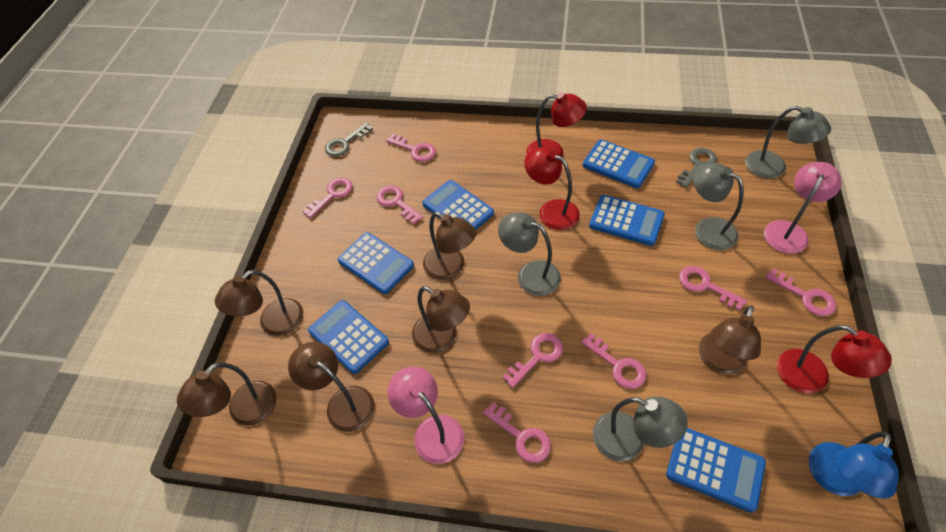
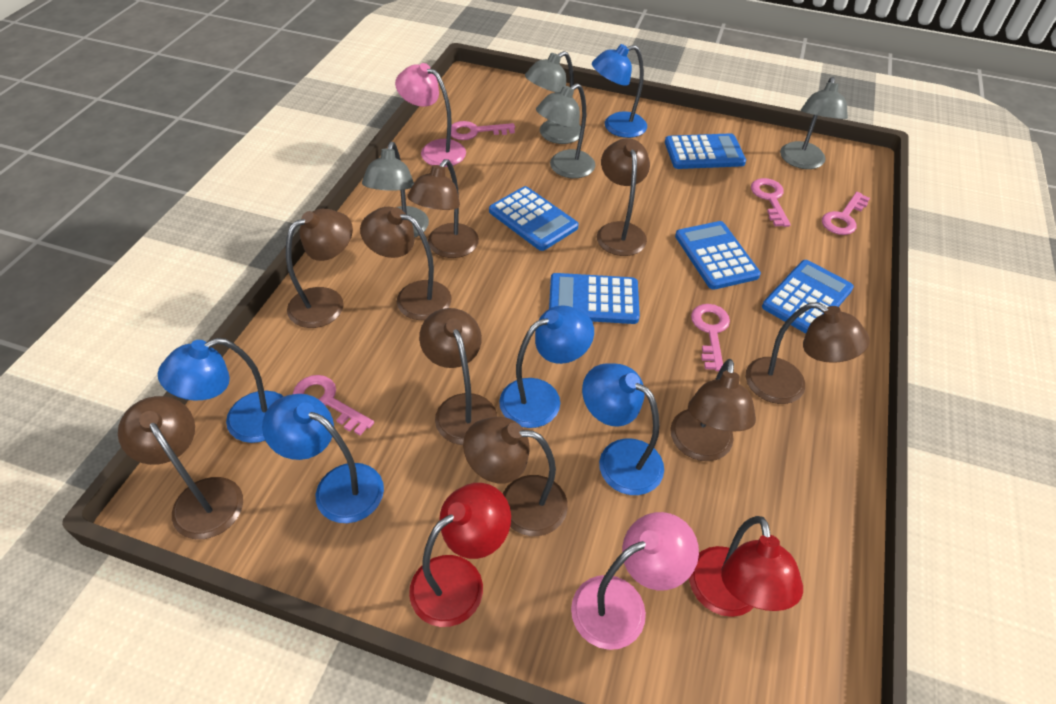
blue calculator: [308,300,389,374] [338,232,414,294] [422,180,494,229] [583,139,655,188] [589,195,665,246] [666,428,766,513] = 6 -> [489,186,579,251] [549,273,640,324] [665,133,746,169] [675,221,761,290] [762,260,854,334] = 5
blue lamp: [809,432,899,499] = 1 -> [158,338,284,443] [262,394,384,523] [499,306,594,428] [582,363,664,495] [592,44,647,138] = 5
brown lamp: [177,362,277,426] [215,270,303,336] [288,342,375,432] [412,286,470,353] [423,212,476,280] [699,305,761,374] = 6 -> [118,396,243,539] [286,209,353,328] [360,207,452,320] [407,159,479,258] [419,308,497,445] [463,417,568,536] [597,138,650,256] [670,359,756,461] [746,302,870,404] = 9
grey key: [325,123,373,157] [676,148,717,188] = 2 -> none = 0
pink key: [303,177,353,218] [377,186,423,224] [386,134,436,162] [483,402,551,463] [503,333,563,388] [581,333,646,389] [679,266,747,311] [765,268,836,316] = 8 -> [293,375,374,435] [451,121,515,140] [691,304,730,371] [751,178,791,227] [822,192,870,235] = 5
red lamp: [524,147,580,230] [526,92,587,157] [777,325,892,394] = 3 -> [409,483,511,627] [689,516,803,617] = 2

